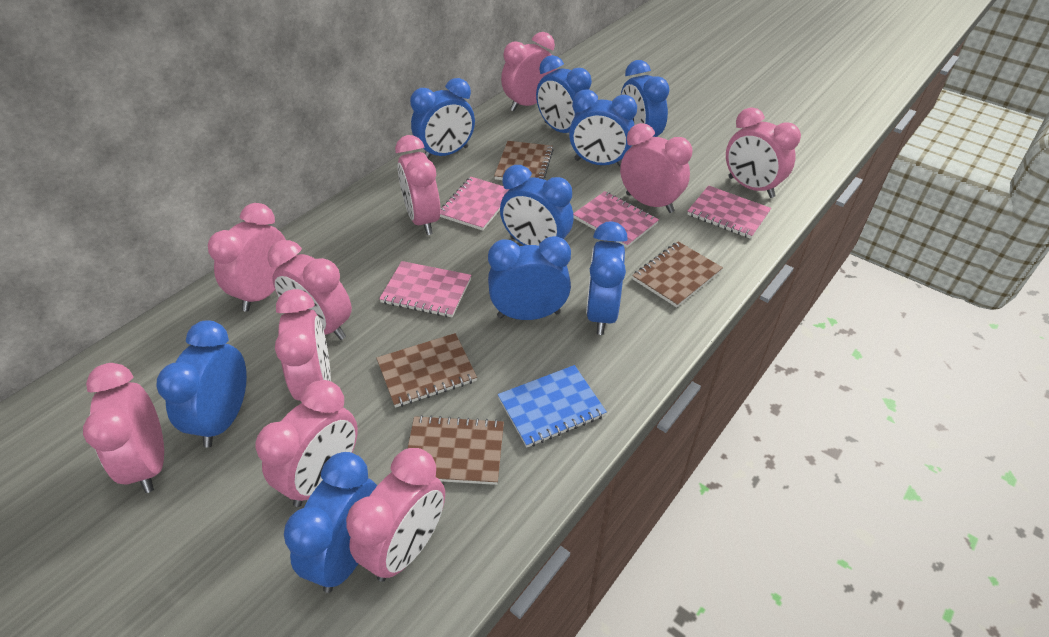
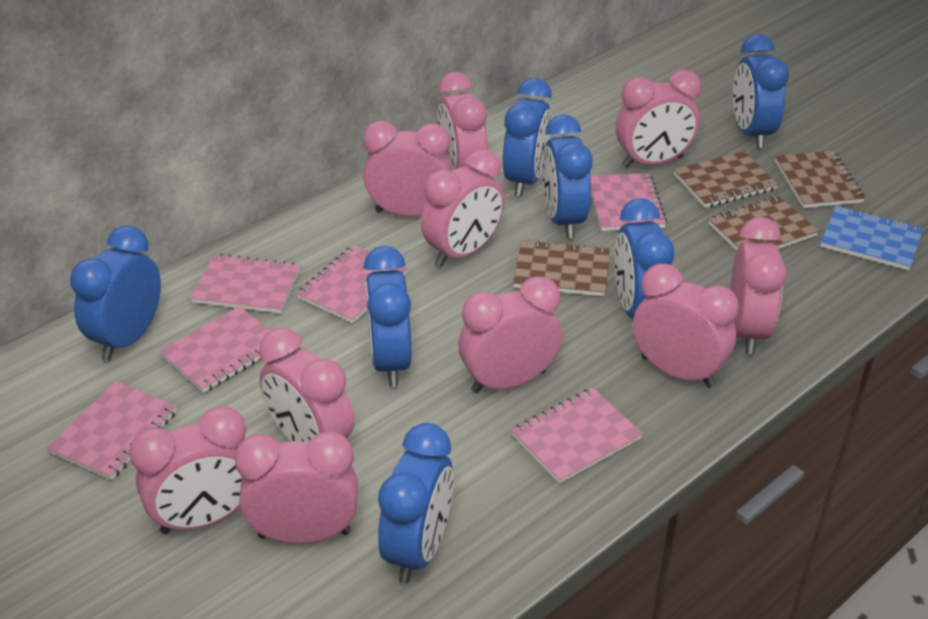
blue clock: [156,320,247,448] [284,452,377,593] [410,78,475,159] [488,236,571,320] [500,165,574,246] [536,55,592,133] [569,89,637,167] [586,221,628,335] [621,60,670,137] = 9 -> [70,226,161,361] [363,246,412,387] [378,423,454,584] [503,78,552,197] [542,114,593,239] [614,198,674,318] [733,34,789,148] = 7
pink notebook: [379,261,471,317] [440,177,509,231] [573,191,659,248] [687,185,771,239] = 4 -> [47,381,177,480] [159,306,270,393] [190,253,300,314] [297,245,408,323] [511,387,643,484] [590,173,667,231] = 6

